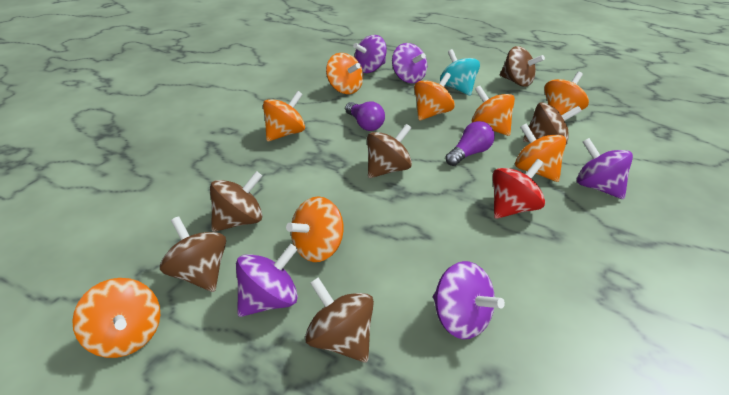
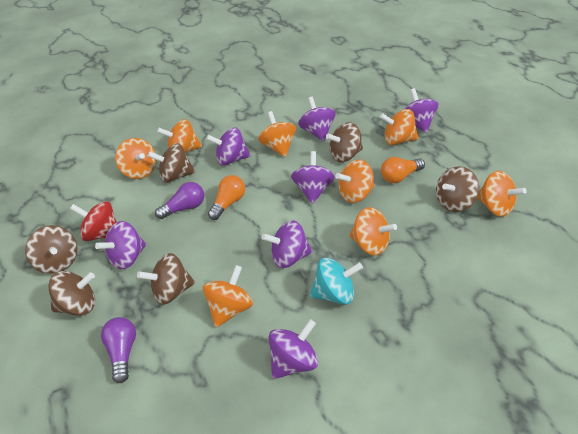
orange light bulb: none = 0 -> [208,175,245,220] [381,157,425,183] = 2
purple spinning top: [236,244,298,317] [353,35,387,73] [392,43,427,83] [433,261,505,339] [577,138,633,199] = 5 -> [95,221,146,269] [206,127,251,166] [262,221,312,268] [269,319,318,379] [291,151,335,204] [298,97,336,142] [404,88,438,133] = 7

